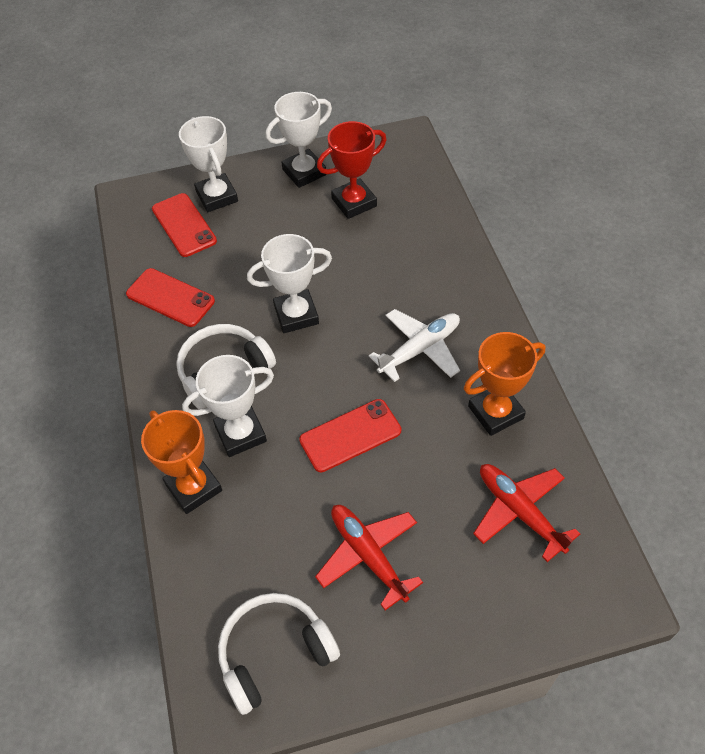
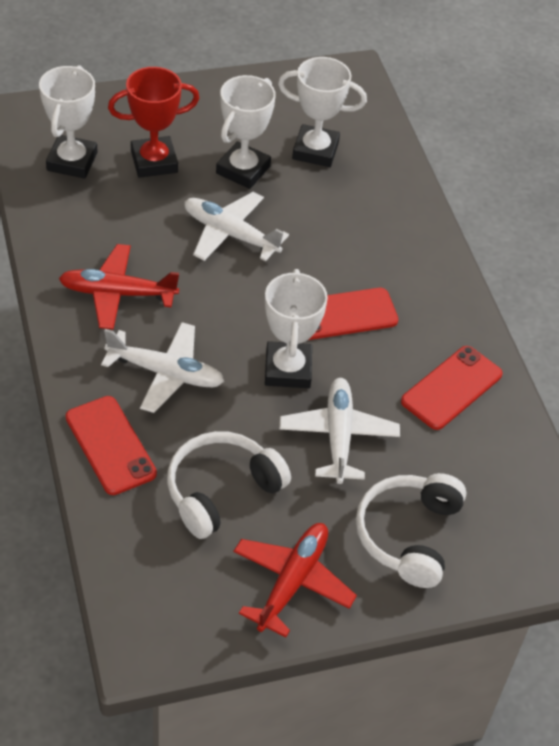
orange trophy: [141,410,222,514] [464,332,545,436] = 2 -> none = 0
white plane: [369,309,460,382] = 1 -> [101,322,224,413] [184,192,289,261] [279,378,400,484] = 3

